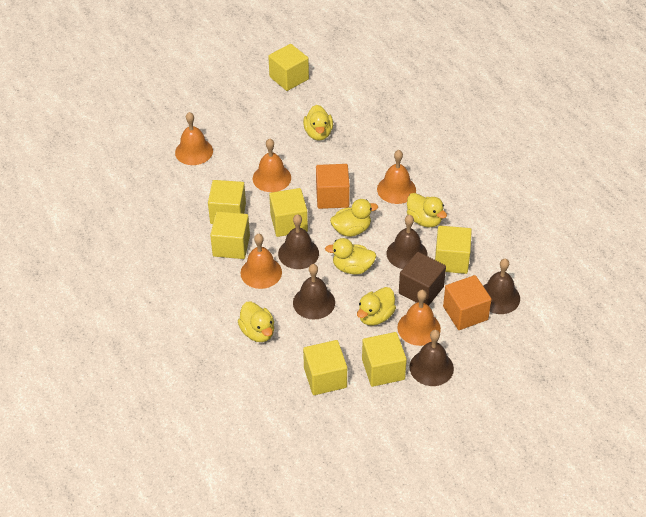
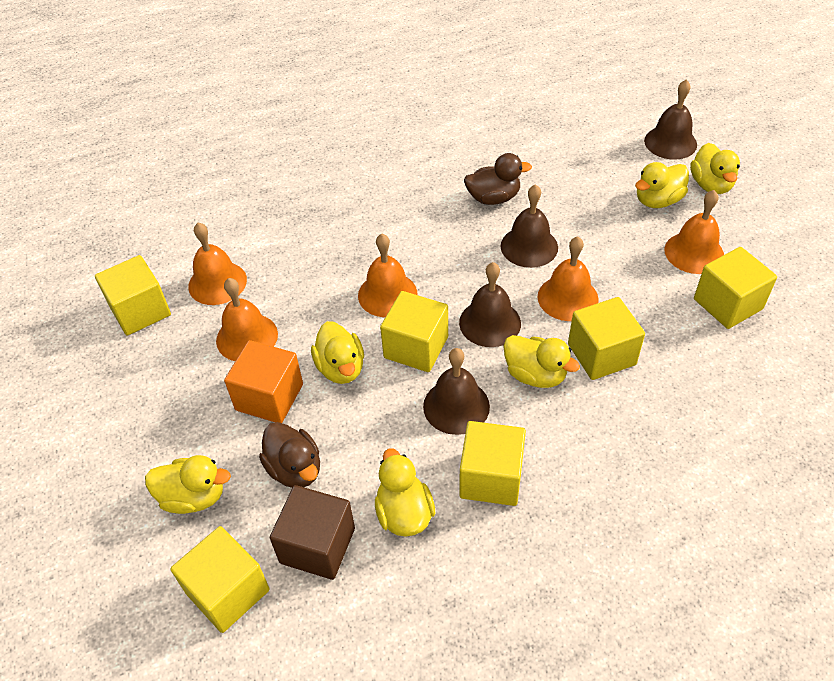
brown bell: [278,214,319,269] [293,264,335,319] [386,215,427,269] [409,330,454,386] [483,259,520,314] = 5 -> [423,348,490,435] [459,262,521,347] [501,184,558,268] [644,79,697,159] = 4
brown duck: none = 0 -> [259,422,320,488] [464,153,532,205] = 2
orange cube: [316,164,350,209] [443,275,492,330] = 2 -> [224,340,303,423] = 1
yellow cube: [208,180,246,224] [210,211,250,259] [268,44,309,91] [269,188,308,237] [303,340,347,395] [362,332,407,387] [435,226,472,274] = 7 -> [95,255,171,336] [170,526,270,633] [380,291,448,372] [459,421,526,506] [568,297,645,380] [694,247,777,329] = 6

